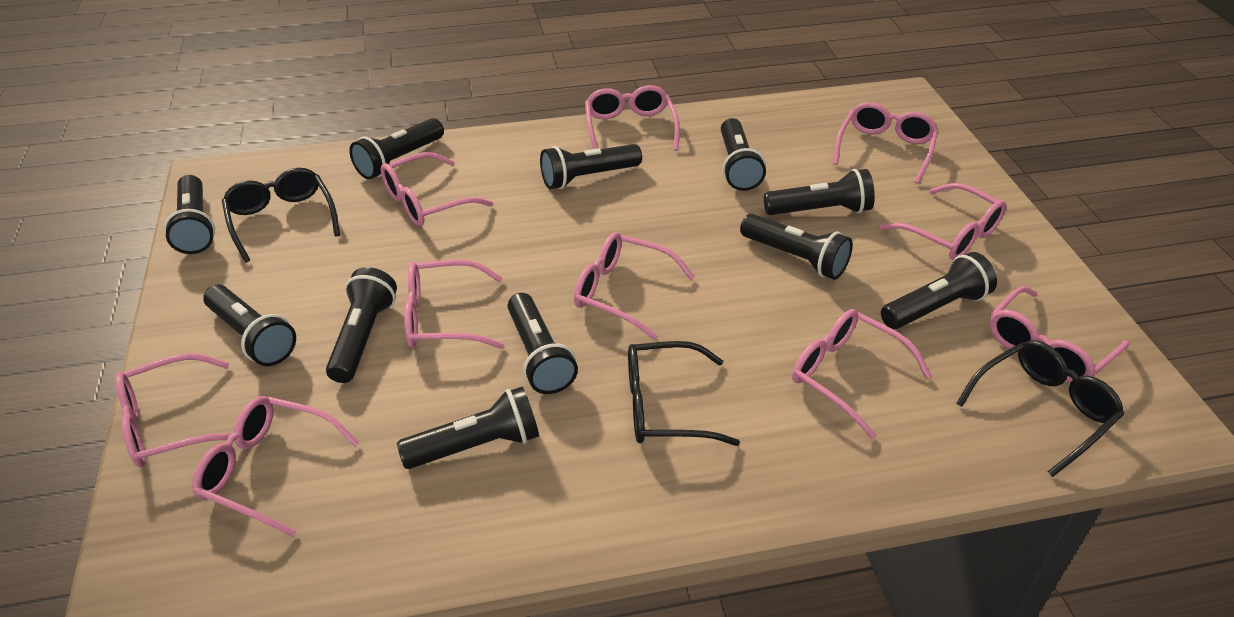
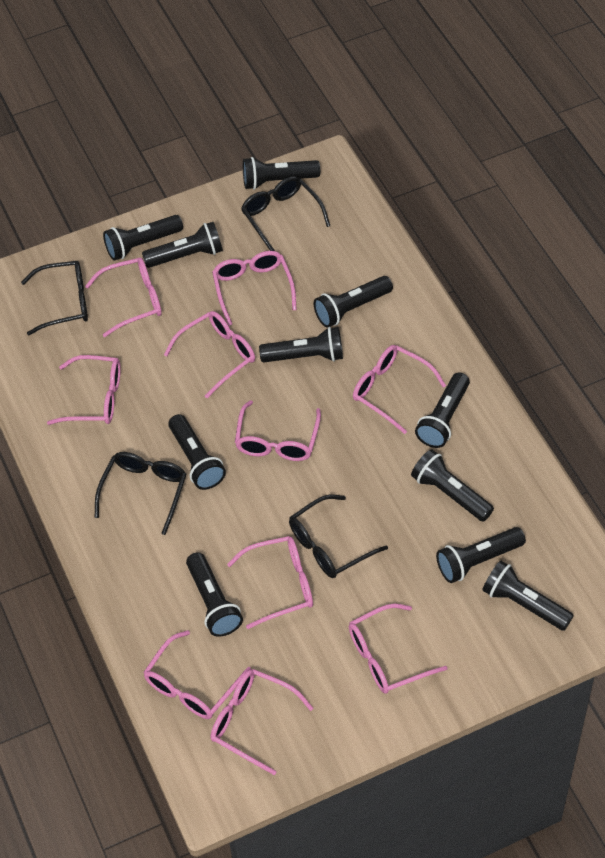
black glasses: [222,168,340,262] [628,341,740,446] [956,340,1124,477] = 3 -> [21,261,88,335] [95,452,186,535] [241,176,330,251] [289,495,388,578] = 4

